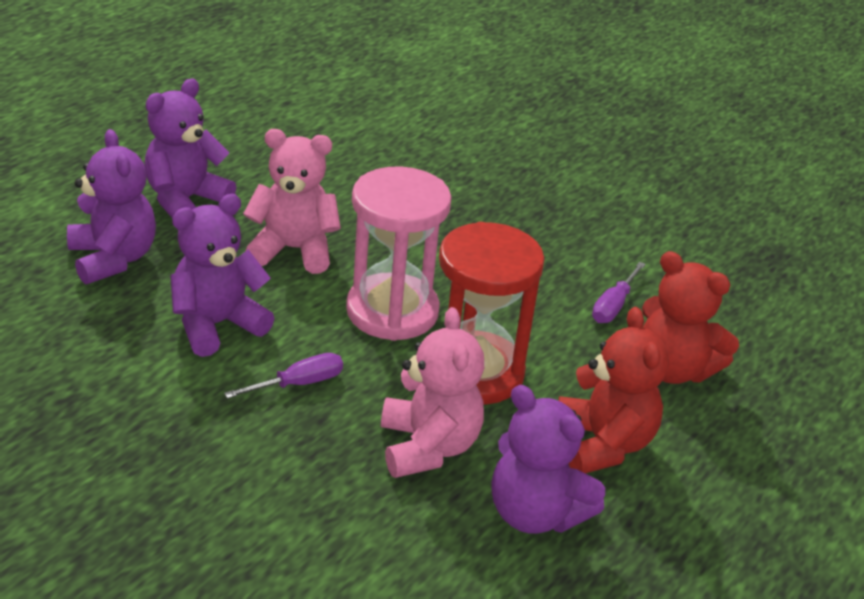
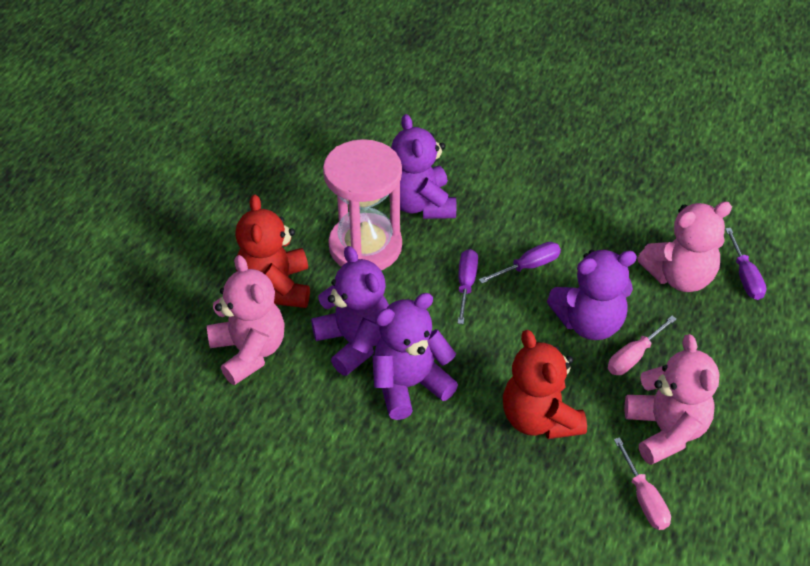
pink screwdriver: none = 0 -> [608,316,677,375] [614,437,671,530] = 2
pink teddy bear: [243,129,341,274] [381,307,484,478] = 2 -> [207,255,285,385] [624,334,720,465] [637,202,732,292] = 3
purple screwdriver: [224,353,343,399] [592,262,646,323] = 2 -> [457,249,478,324] [479,242,561,283] [725,228,767,300] = 3
red hourglass: [439,222,545,404] = 1 -> none = 0

